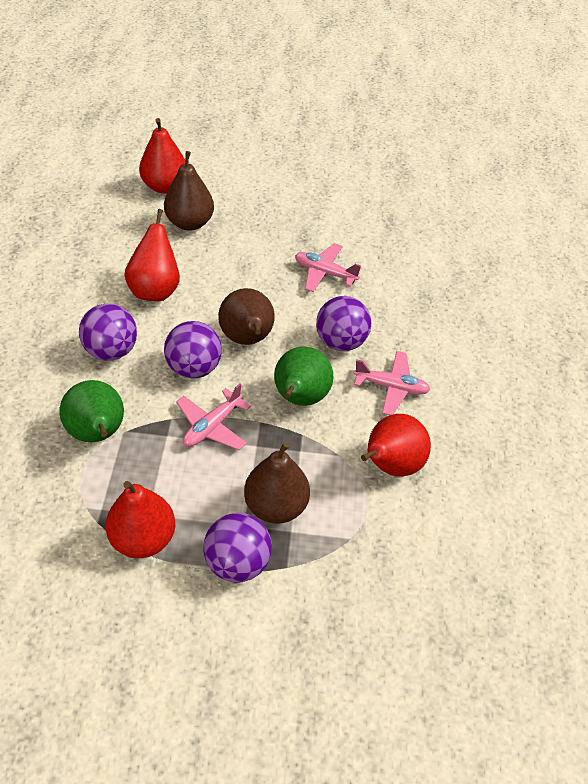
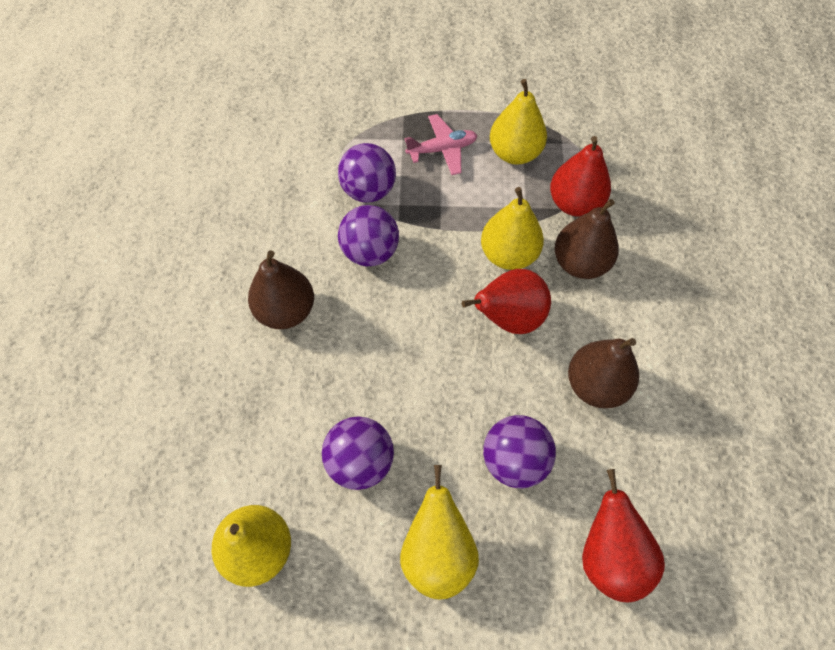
green pear: [60,380,124,442] [274,346,333,406] = 2 -> none = 0
pink plane: [176,383,251,450] [295,243,362,292] [354,351,431,415] = 3 -> [405,114,478,175] = 1
red pear: [106,481,175,558] [125,209,180,301] [139,118,185,194] [361,414,431,477] = 4 -> [462,269,551,334] [550,136,611,217] [582,469,665,602] = 3
yellow pear: none = 0 -> [212,505,291,587] [400,465,479,599] [481,187,544,270] [490,79,547,165] = 4

